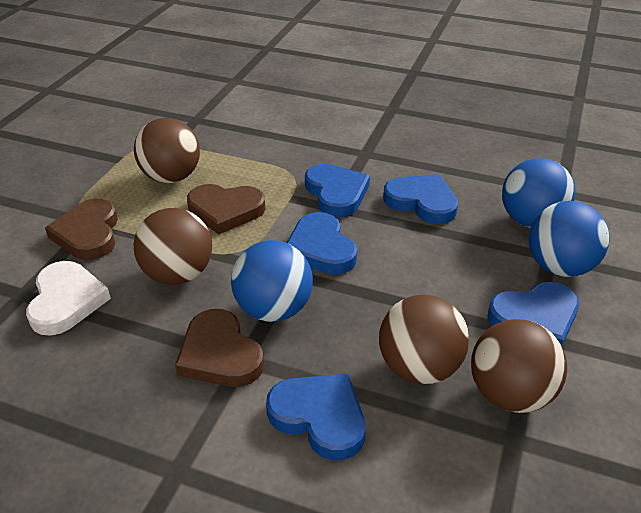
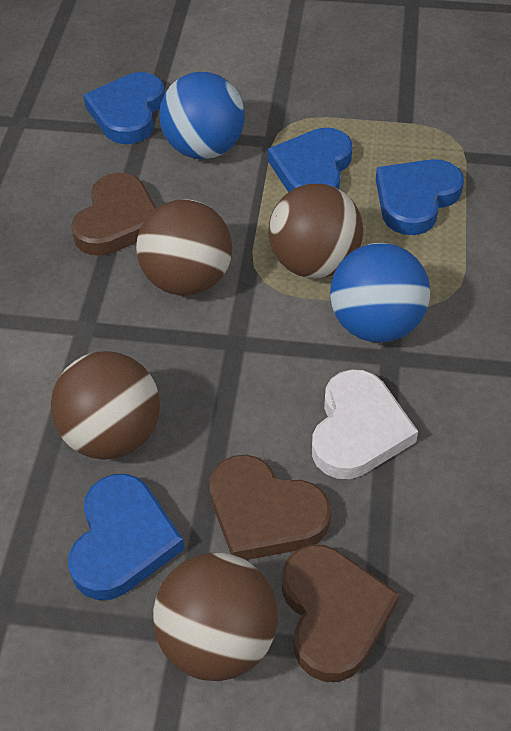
blue ball: [231,240,313,322] [502,158,576,228] [529,201,609,277] = 3 -> [159,72,245,159] [330,243,430,342] = 2
blue heart: [266,374,366,460] [287,212,357,274] [305,164,370,217] [383,174,458,224] [487,282,579,345] = 5 -> [68,474,184,600] [83,72,165,144] [268,127,353,192] [376,159,464,235] = 4

